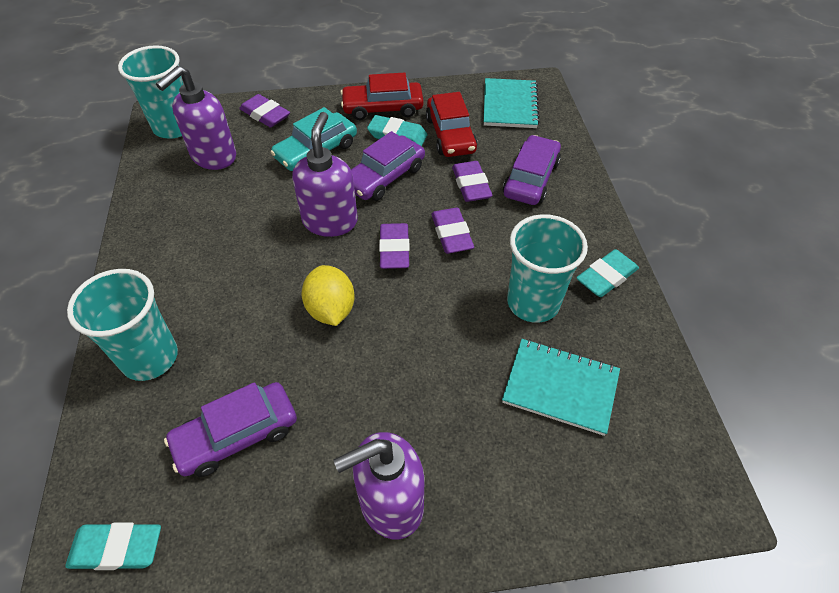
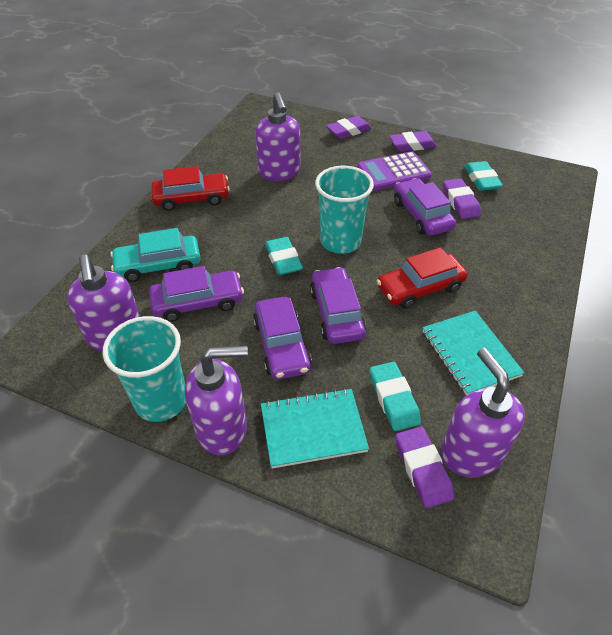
purple calculator: none = 0 -> [357,151,432,190] = 1
purple car: [164,382,297,477] [351,131,425,201] [503,135,561,205] = 3 -> [149,266,244,322] [253,297,312,380] [310,267,366,344] [394,178,456,236] = 4
purple soap dispenser: [156,66,236,170] [292,112,358,237] [333,432,425,539] = 3 -> [67,255,140,351] [185,345,248,456] [255,92,300,181] [441,348,525,477] = 4
turquoise cup: [67,269,178,381] [118,45,183,139] [507,214,588,323] = 3 -> [103,316,186,422] [315,166,374,254] = 2
yellow lemon: [301,265,354,326] = 1 -> none = 0

